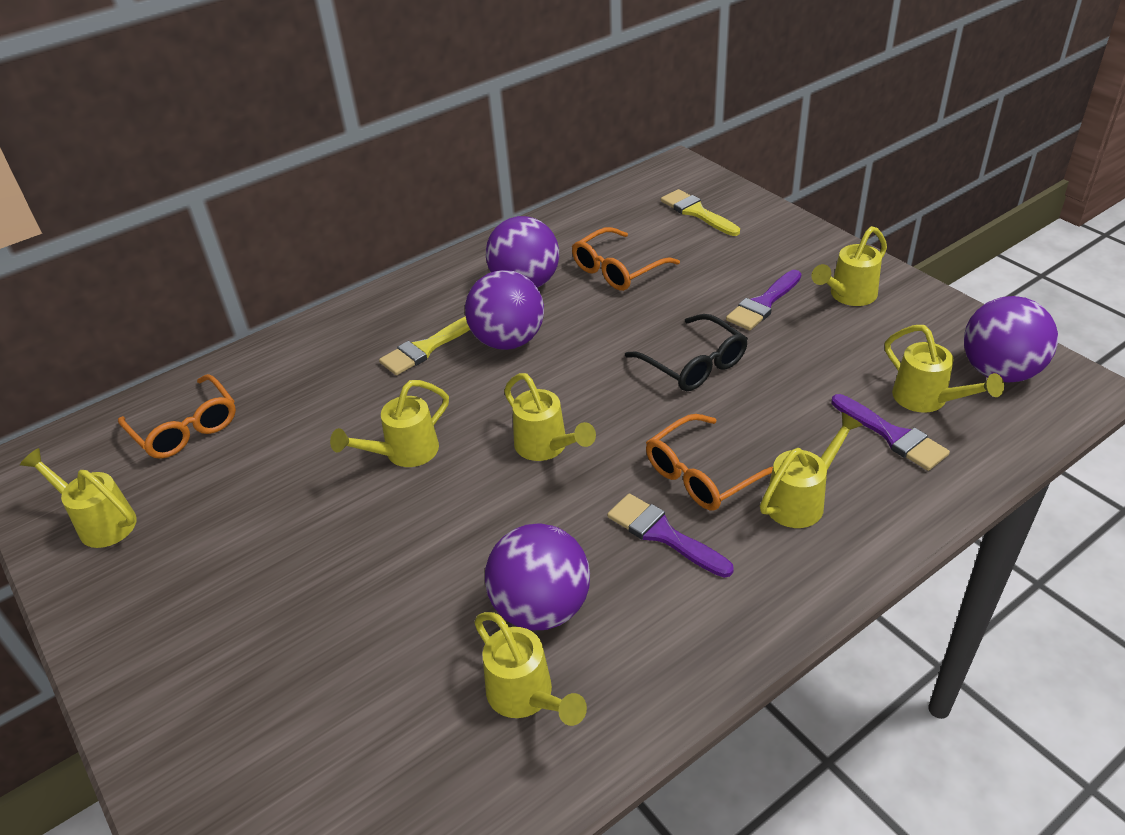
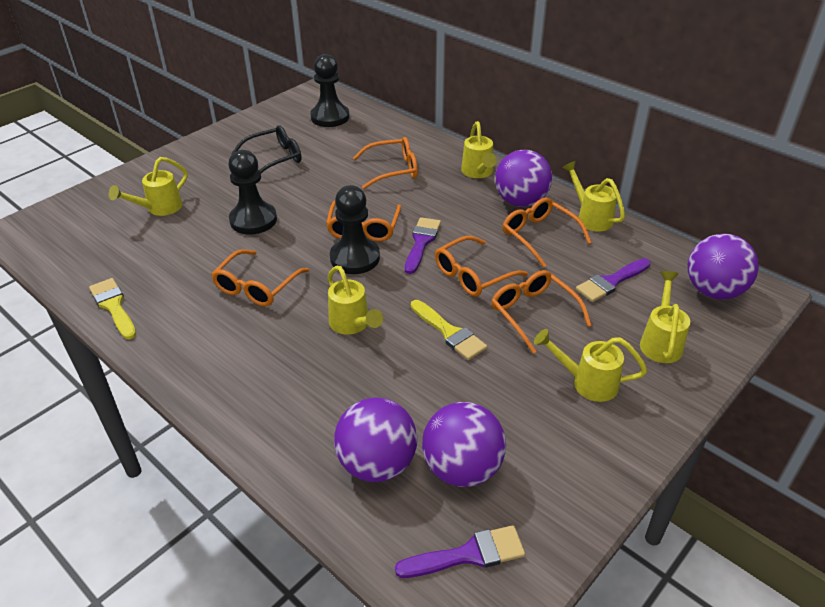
black pawn: none = 0 -> [228,150,277,234] [310,54,350,127] [330,185,380,274] = 3
orange glasses: [118,374,236,459] [572,227,680,291] [646,414,773,510] = 3 -> [211,249,309,306] [326,201,401,242] [353,137,418,189] [435,236,528,296] [491,270,592,354] [503,198,592,268] = 6
yellow watering can: [20,448,137,548] [330,380,449,467] [474,612,587,726] [504,373,596,461] [760,412,863,528] [811,226,887,306] [885,325,1004,413] = 7 -> [109,157,188,216] [328,266,383,334] [461,121,497,178] [534,329,647,402] [562,161,625,232] [640,271,690,363] = 6

